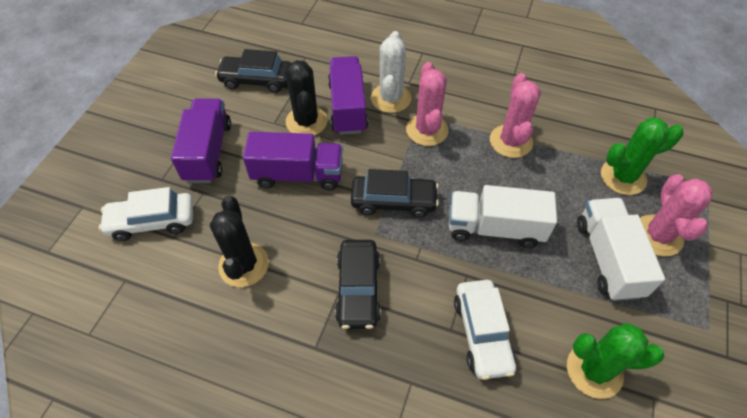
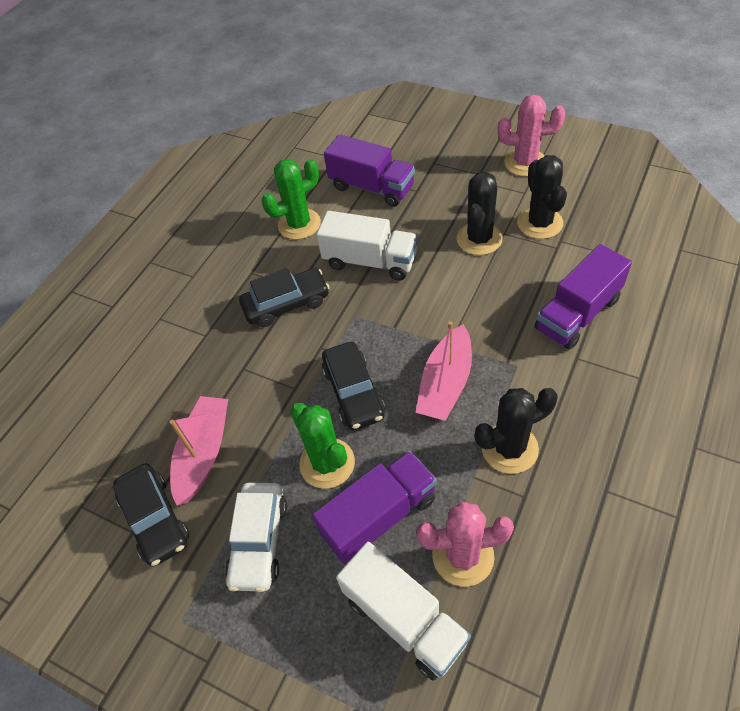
black cactus: [210,196,269,287] [286,60,328,136] = 2 -> [457,172,503,255] [475,388,558,474] [517,155,567,239] = 3
pink boat: none = 0 -> [169,396,228,506] [415,321,472,421] = 2
pink cactus: [406,62,449,146] [490,73,541,158] [640,174,712,256] = 3 -> [416,502,514,587] [498,95,565,177] = 2
white cactus: [371,31,411,113] = 1 -> none = 0
white car: [99,187,193,241] [454,280,516,380] = 2 -> [225,483,287,592] = 1

